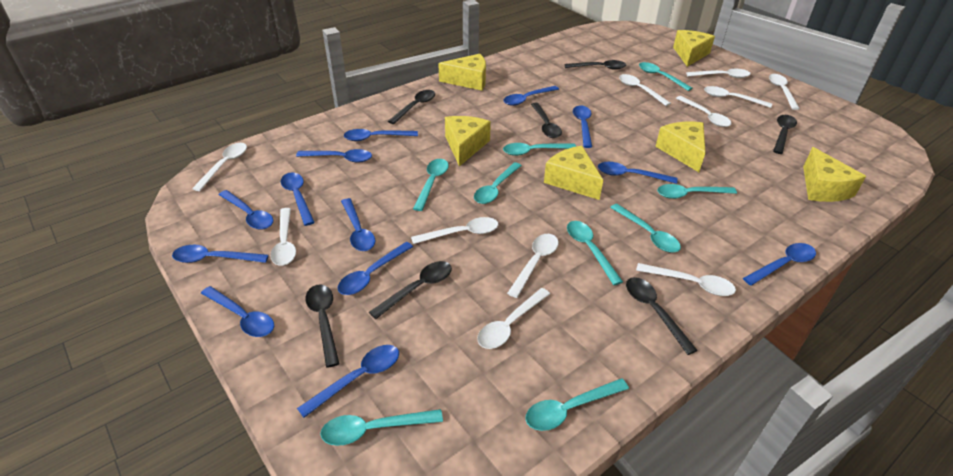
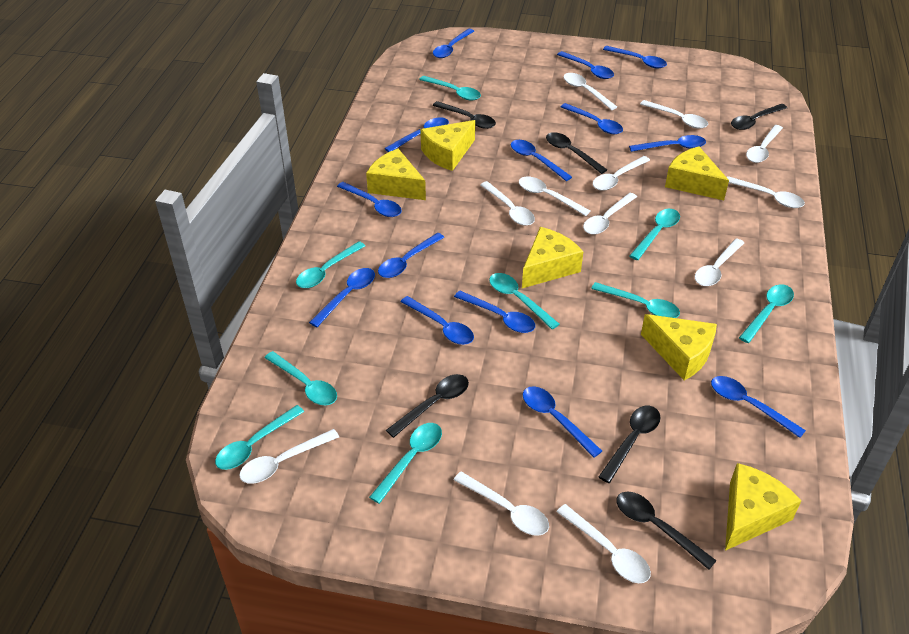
black spoon: [305,284,340,368] [369,261,452,319] [388,90,435,124] [531,103,562,138] [565,60,626,70] [626,277,698,355] [773,115,797,154] = 7 -> [386,374,469,438] [432,101,496,129] [546,132,607,174] [599,406,660,483] [616,492,717,570] [731,104,787,130] = 6
blue spoon: [172,245,269,263] [201,286,274,337] [219,190,273,230] [281,173,315,226] [296,149,372,163] [297,345,399,418] [338,242,413,295] [341,198,376,251] [344,129,418,141] [503,86,559,106] [573,105,592,148] [598,162,678,184] [743,243,816,286] = 13 -> [309,268,375,327] [337,182,402,217] [378,233,444,278] [384,117,449,152] [401,296,474,345] [433,29,474,58] [454,291,535,333] [511,140,572,181] [522,386,602,458] [557,51,614,79] [561,103,623,134] [603,46,667,68] [629,135,706,152] [711,376,806,438] = 14
white spoon: [192,143,247,191] [270,208,296,266] [411,217,498,244] [477,288,550,349] [507,234,559,298] [619,74,671,106] [636,263,736,296] [676,96,731,127] [686,69,750,78] [704,86,772,108] [769,74,800,110] = 11 -> [239,429,339,484] [454,472,549,536] [480,181,535,226] [519,177,590,216] [557,504,651,583] [564,73,617,110] [583,193,637,235] [593,156,650,191] [640,100,708,129] [695,238,744,286] [727,176,805,208] [746,125,783,163] = 12

